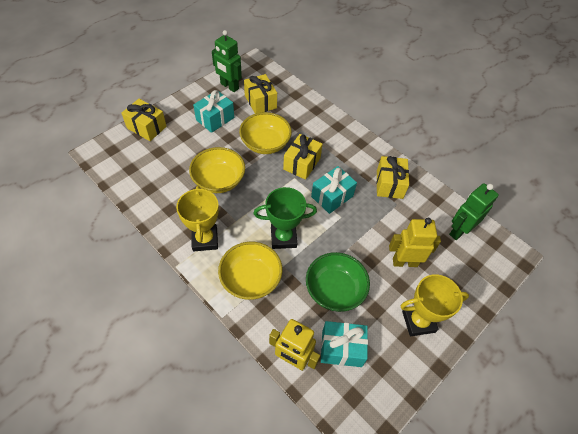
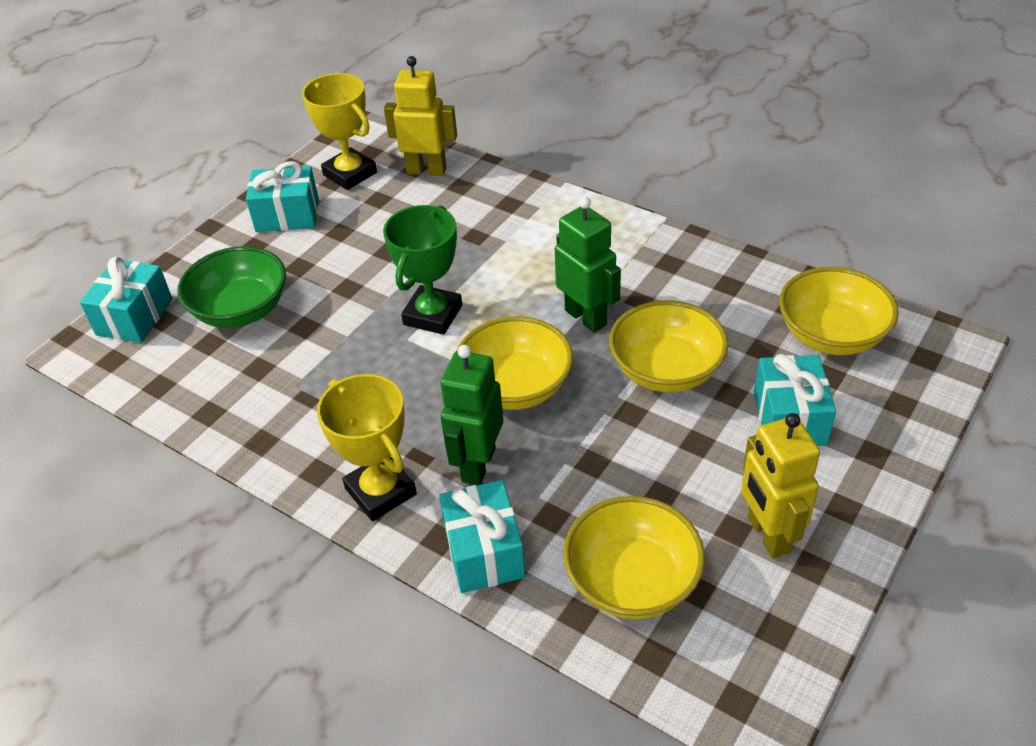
turquoise gift: [193,90,234,133] [311,166,357,214] [321,321,368,367] = 3 -> [80,257,173,343] [246,161,319,232] [439,480,525,593] [754,354,836,446] = 4
yellow bowl: [189,147,245,193] [218,242,282,300] [239,112,292,154] = 3 -> [457,316,573,410] [563,496,705,619] [609,300,728,392] [779,267,898,355] = 4
yellow gift: [121,99,167,141] [244,74,277,114] [283,134,323,180] [376,156,409,199] = 4 -> none = 0

